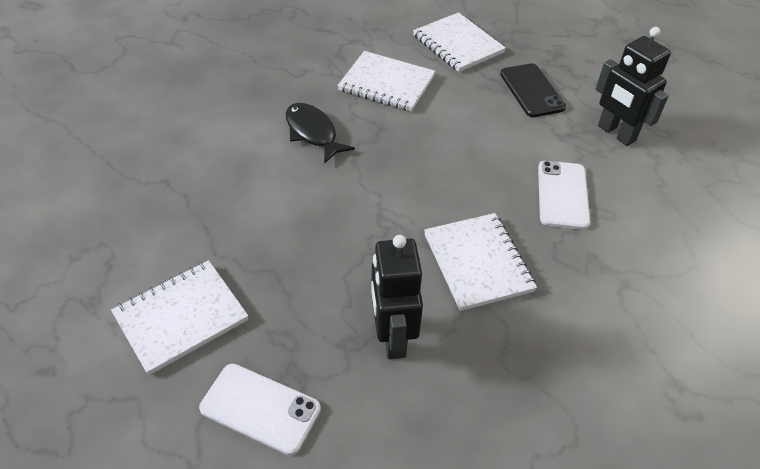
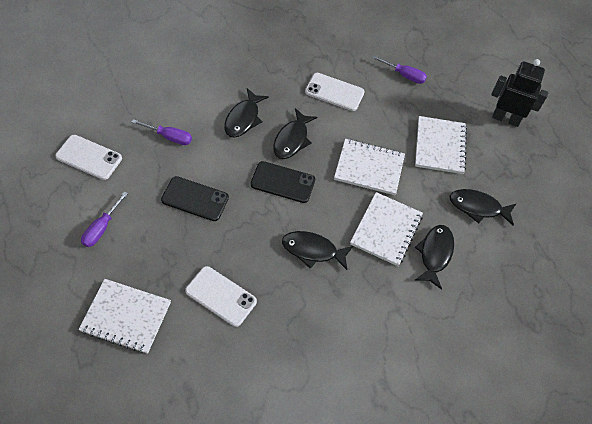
black fish: [286,103,355,164] = 1 -> [224,88,269,137] [273,108,317,159] [282,231,353,270] [415,225,454,290] [450,189,517,226] = 5
black phone: [500,63,566,117] = 1 -> [161,176,229,221] [251,161,315,203] = 2
black robot: [371,235,423,359] [596,27,671,146] = 2 -> [491,59,549,127] = 1
purple screwdriver: none = 0 -> [81,191,128,247] [131,119,192,145] [372,55,427,84] = 3
white phone: [199,364,321,455] [538,161,590,230] = 2 -> [55,135,122,180] [185,266,257,327] [305,73,365,111] = 3

